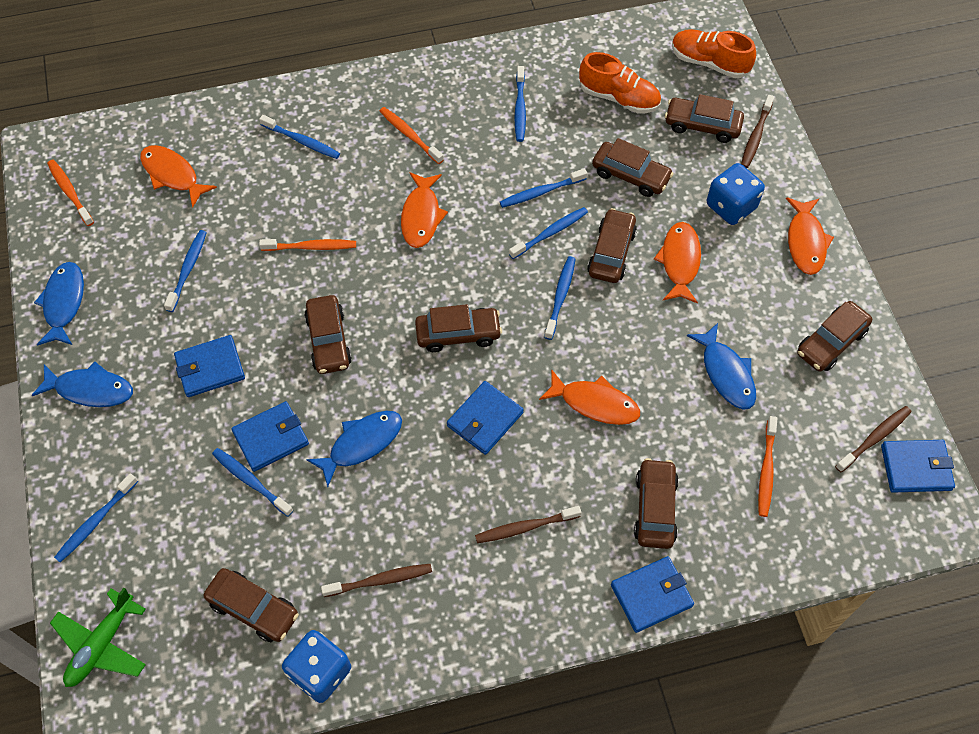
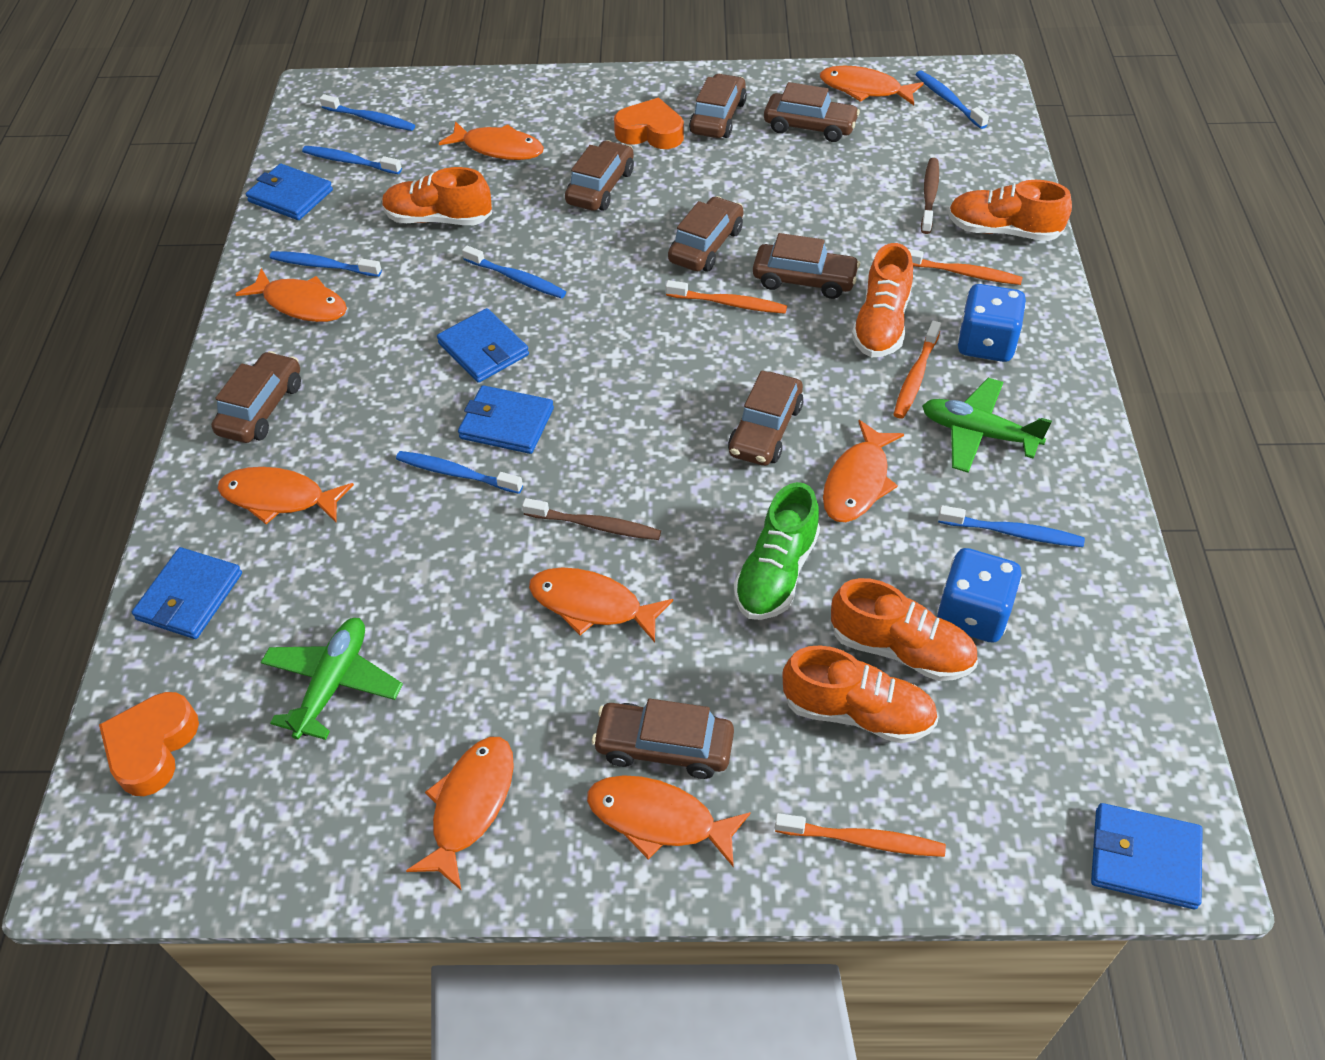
blue fish: [31,361,133,407] [34,262,84,346] [306,411,402,487] [687,323,756,410] = 4 -> none = 0
blue toothbrush: [54,473,138,562] [164,230,207,312] [212,448,293,517] [259,115,340,159] [500,168,587,208] [509,207,588,259] [515,66,526,142] [544,256,576,340] = 8 -> [270,251,382,277] [302,146,402,174] [320,94,415,131] [396,451,523,494] [462,245,566,298] [915,71,989,129] [938,506,1085,547] = 7
brown toothbrush: [321,564,432,597] [475,506,581,543] [741,95,774,168] [835,406,911,472] = 4 -> [522,498,661,540] [921,158,939,234] = 2
green plane: [50,587,146,687] = 1 -> [261,618,403,740] [922,378,1052,473] = 2
green shoe: none = 0 -> [734,482,820,620] = 1
orange fish: [140,145,217,208] [401,172,448,248] [539,369,640,425] [654,222,701,304] [786,197,834,275] = 5 -> [217,467,354,524] [236,268,347,322] [406,737,514,890] [439,121,544,160] [529,567,673,642] [587,775,751,868] [820,66,924,105] [823,420,904,522] = 8
orange heart: none = 0 -> [99,692,199,796] [614,98,684,149] = 2
orange shoe: [579,52,661,114] [672,29,756,78] = 2 -> [382,167,492,225] [783,645,938,743] [831,578,978,681] [852,243,913,357] [948,180,1072,241] = 5

